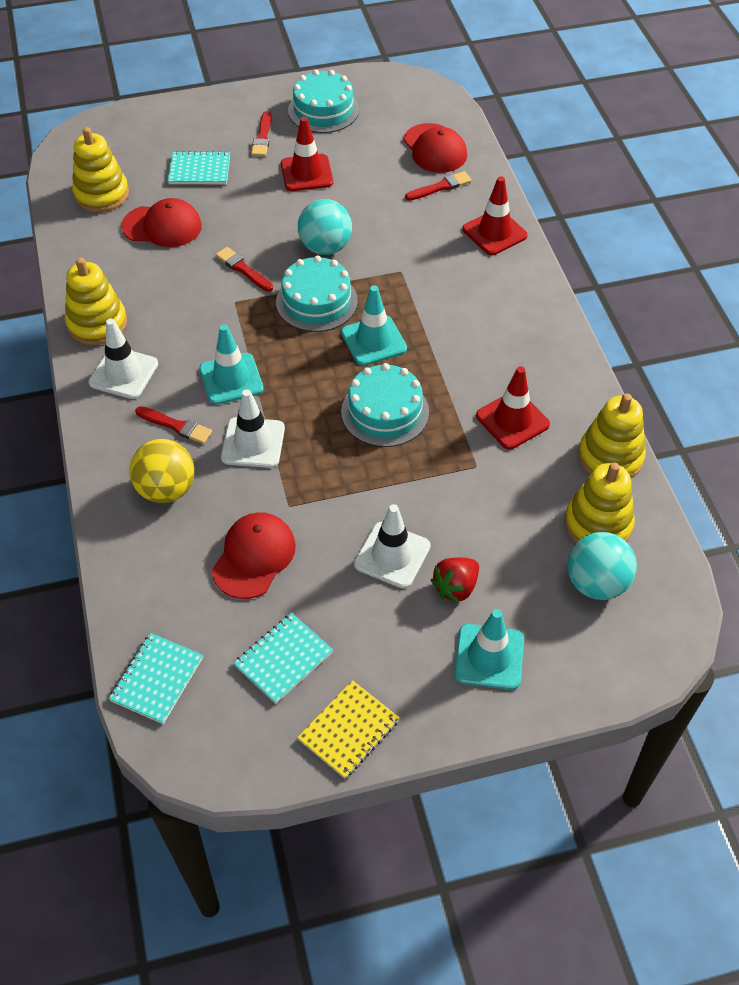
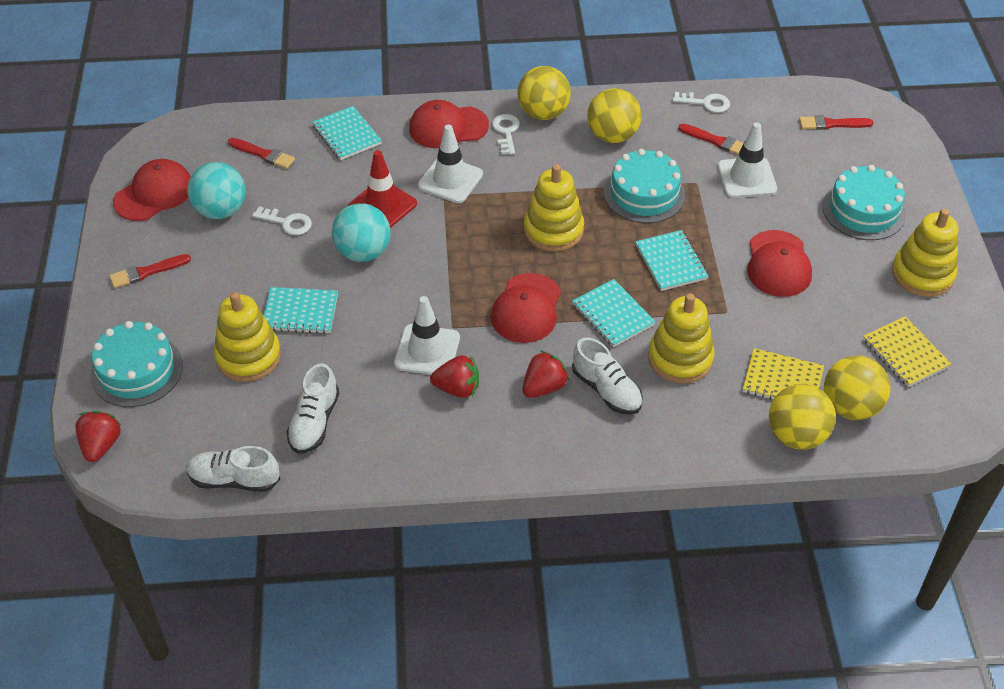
red cap: [122,198,202,247] [212,512,296,599] [404,123,467,173] = 3 -> [113,159,191,221] [409,100,489,148] [491,273,561,343] [747,230,812,297] = 4
red strawberry: [431,558,479,603] = 1 -> [75,411,121,462] [430,355,479,398] [523,350,569,398] = 3
red traffic cone: [281,117,333,191] [463,176,528,255] [476,366,550,449] = 3 -> [348,150,417,228] = 1
turquoise notebook: [109,633,203,724] [168,151,230,184] [234,613,333,704] = 3 -> [264,287,338,334] [312,106,382,160] [572,279,656,347] [635,230,709,291] = 4
turquoise traffic cone: [199,324,264,405] [341,286,407,366] [454,609,524,690] = 3 -> none = 0
white key: none = 0 -> [252,206,312,235] [492,114,520,155] [673,92,730,113] = 3
white shoe: none = 0 -> [186,446,280,492] [286,364,339,454] [572,338,643,415] = 3
yellow ball: [129,439,194,503] = 1 -> [517,66,571,120] [587,88,642,143] [769,384,836,450] [824,356,890,420] = 4
yellow notebook: [297,680,400,779] = 1 -> [743,348,824,400] [863,316,951,387] = 2

